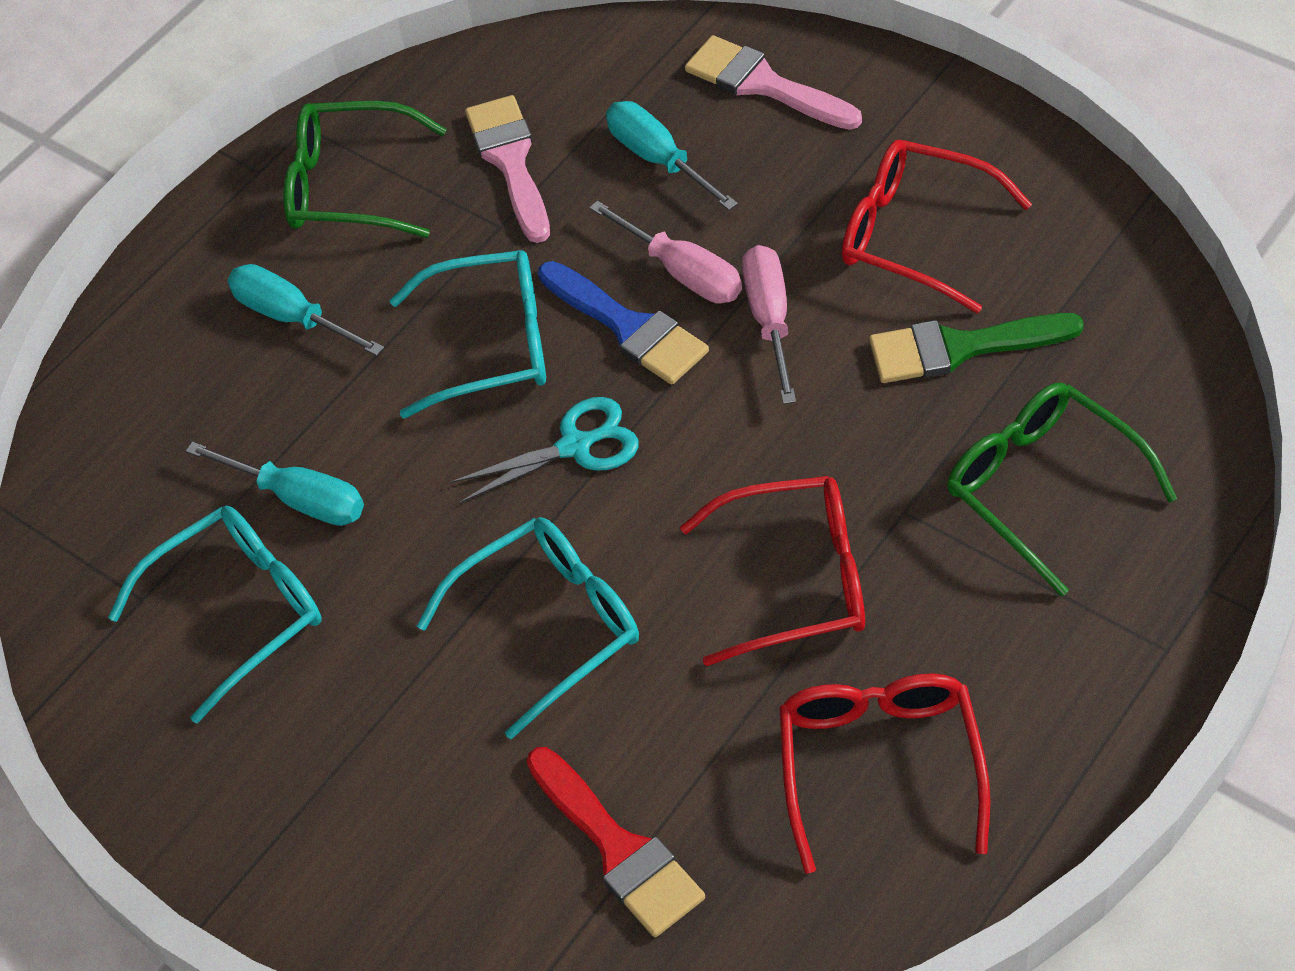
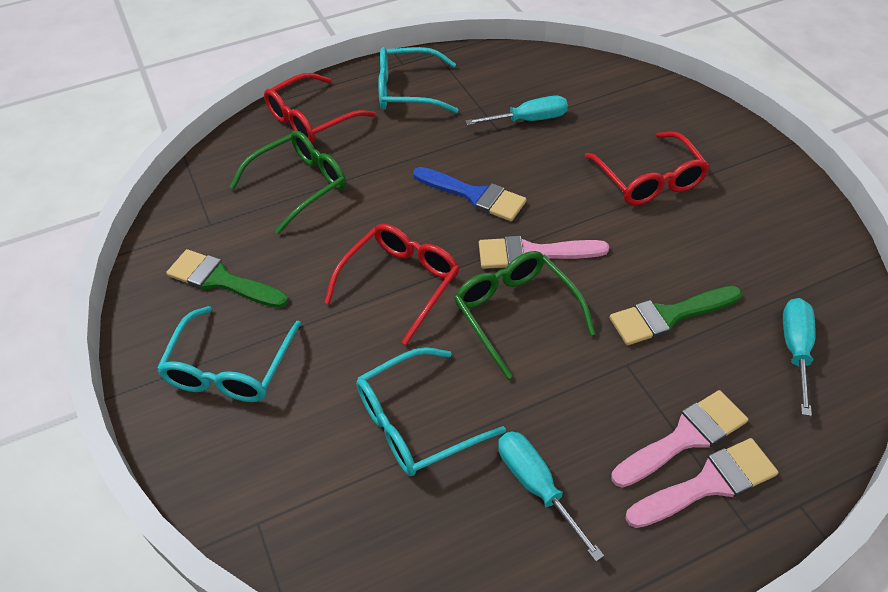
green brush: [869,313,1084,383] = 1 -> [166,249,288,308] [610,286,742,345] = 2
pink brush: [465,95,550,243] [685,35,862,130] = 2 -> [479,236,609,269] [611,390,748,488] [625,438,778,528] = 3
pink screwdriver: [589,201,742,303] [742,245,796,404] = 2 -> none = 0
red brush: [526,747,705,937] = 1 -> none = 0
turquoise scissors: [450,397,639,503] = 1 -> none = 0

